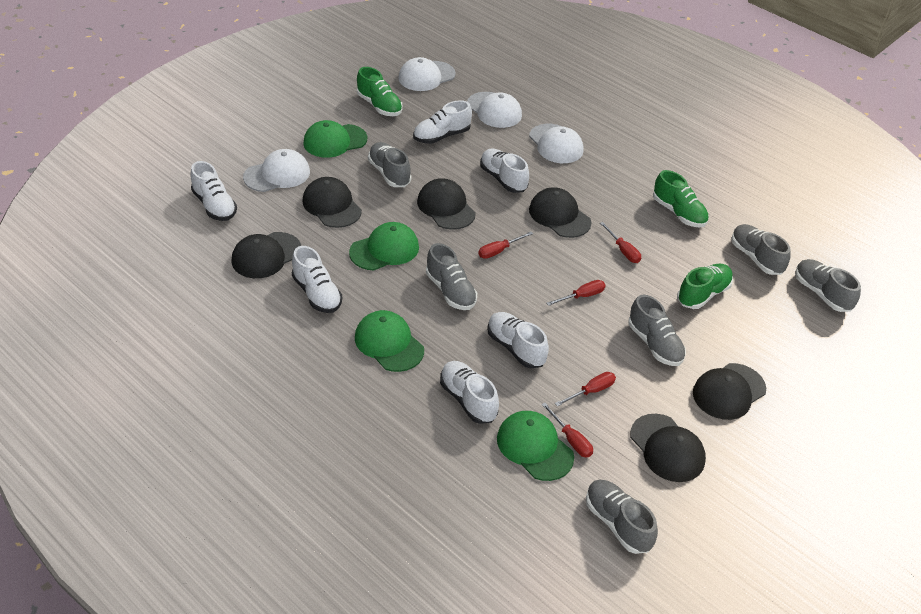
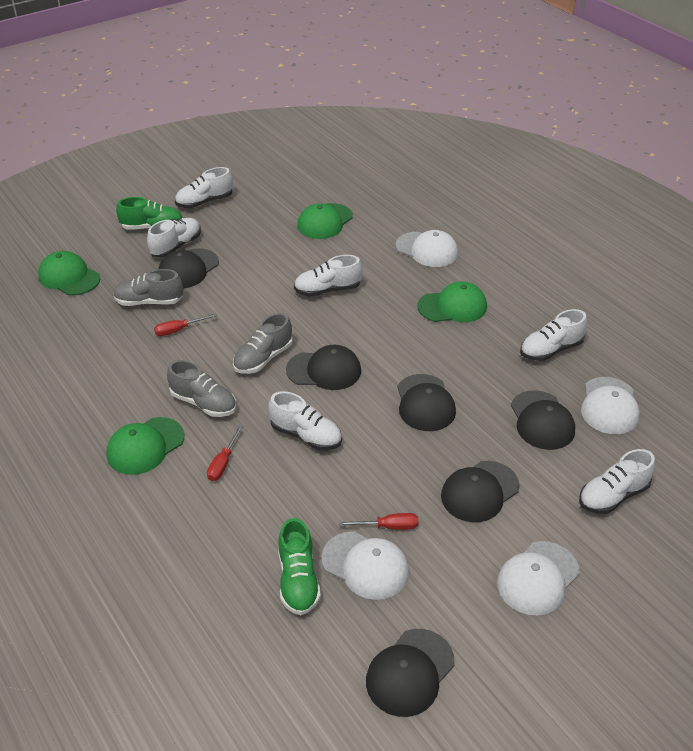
green shoe: [357,67,403,116] [653,170,709,228] [677,263,733,309] = 3 -> [116,197,183,230] [278,518,321,615] = 2
grey shoe: [368,142,411,187] [426,243,477,310] [586,480,658,554] [628,295,686,366] [731,224,791,275] [795,259,861,312] = 6 -> [113,269,183,306] [167,360,236,417] [233,313,293,374] = 3
red screwdriver: [478,232,533,259] [542,403,593,458] [547,280,606,306] [555,372,616,407] [600,222,641,263] = 5 -> [154,313,217,336] [207,425,243,481] [339,513,418,530] = 3

